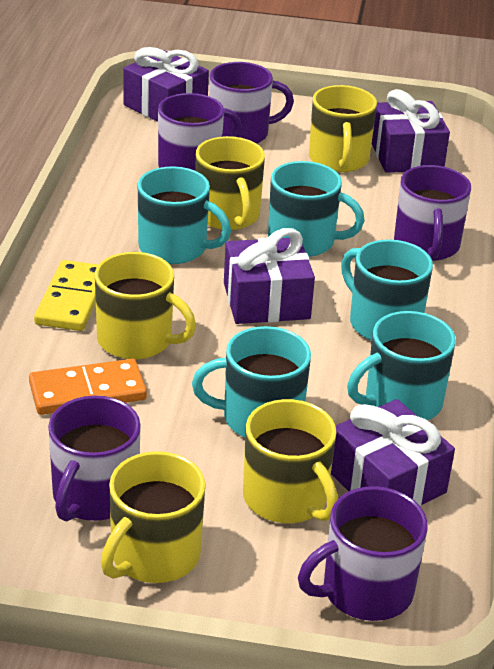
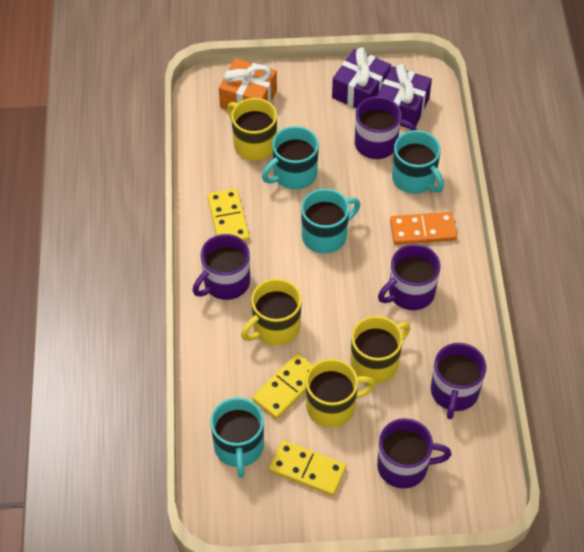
orange gift: none = 0 -> [219,58,277,110] = 1
purple gift: [123,47,209,122] [224,228,315,324] [331,399,455,506] [372,89,450,173] = 4 -> [332,47,391,109] [377,64,432,128] = 2
turquoise mug: [138,166,231,264] [192,326,311,437] [268,161,365,257] [341,239,433,341] [347,311,456,421] = 5 -> [210,398,264,478] [262,126,319,190] [301,189,360,254] [392,130,444,194] = 4
yellow domino: [34,260,98,331] = 1 -> [207,188,250,242] [252,353,313,419] [269,440,347,496] = 3
yellow mug: [95,252,196,360] [101,451,205,583] [195,136,265,230] [243,399,338,523] [309,85,377,172] = 5 -> [227,98,277,161] [241,278,302,346] [306,359,376,428] [350,316,411,384] = 4

